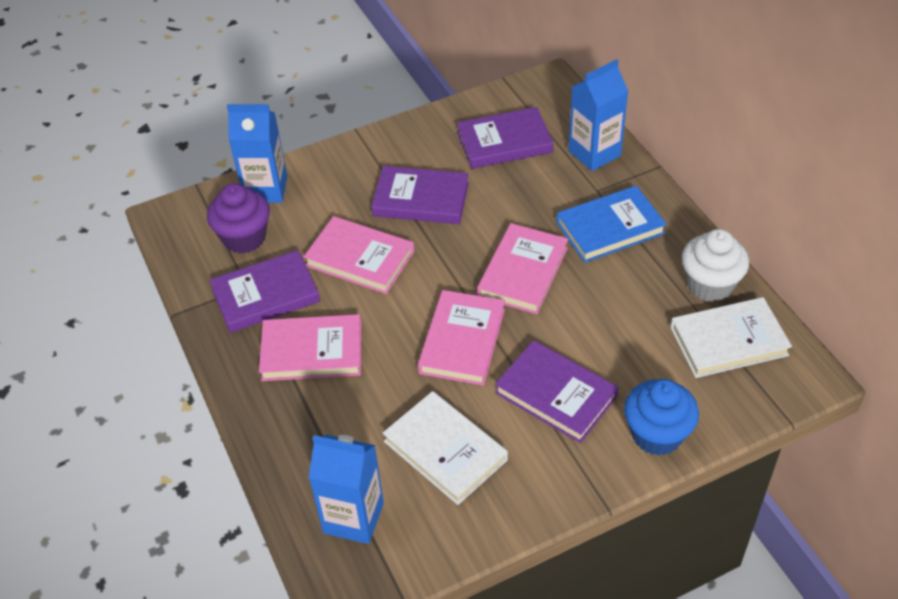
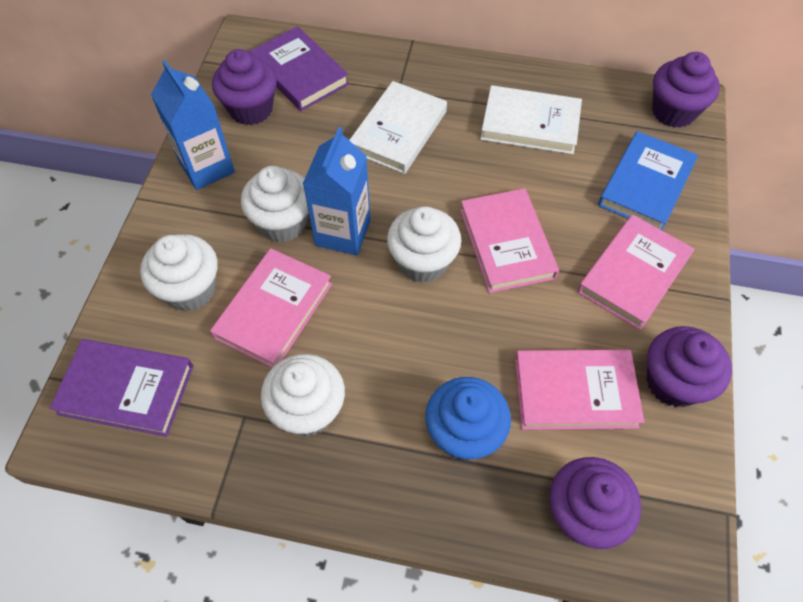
blue carton: [227,104,287,203] [309,435,384,544] [568,59,629,171] = 3 -> [151,60,235,190] [303,127,371,255] = 2
purple book: [210,250,320,333] [371,166,469,224] [457,107,554,169] [495,340,619,443] = 4 -> [49,339,193,437] [249,26,349,111] = 2
purple cupcake: [207,183,270,253] = 1 -> [212,49,277,125] [549,457,641,549] [646,326,732,407] [652,52,720,128] = 4
white cupcake: [682,229,749,302] = 1 -> [140,234,218,311] [241,166,309,242] [261,354,345,436] [387,206,462,283] = 4

